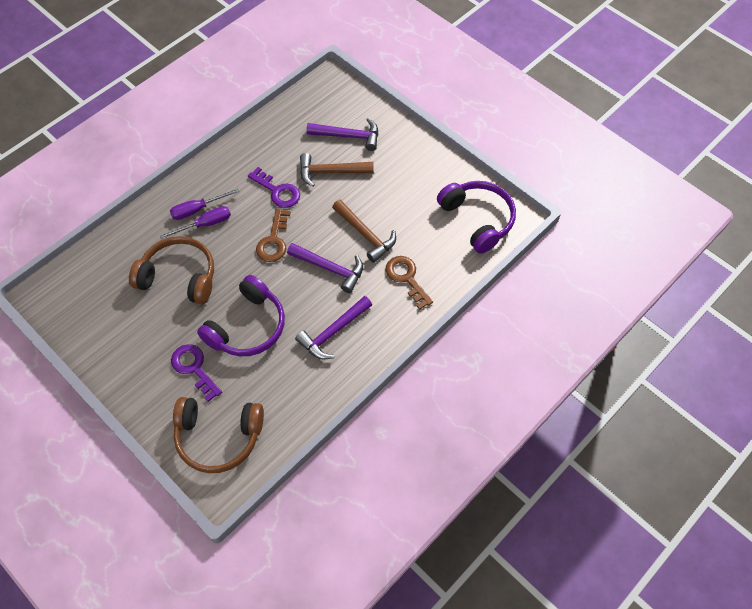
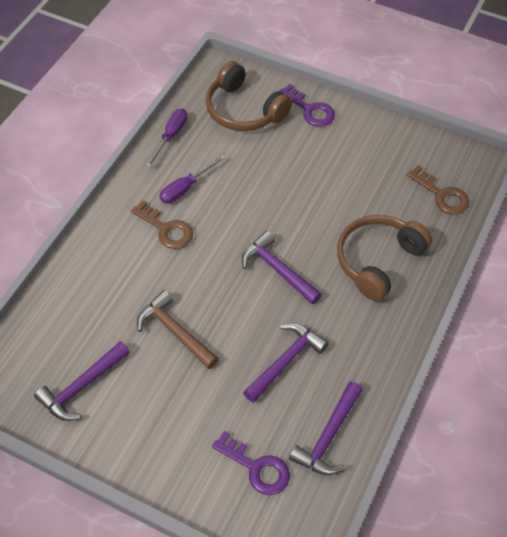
brown hammer: [300,153,374,187] [332,200,396,263] = 2 -> [137,290,219,369] = 1
purple hammer: [287,243,363,293] [295,296,372,359] [306,118,378,151] = 3 -> [34,341,130,421] [242,231,322,305] [243,323,329,403] [289,381,363,475] = 4
purple headphones: [197,275,285,356] [437,181,516,253] = 2 -> none = 0

